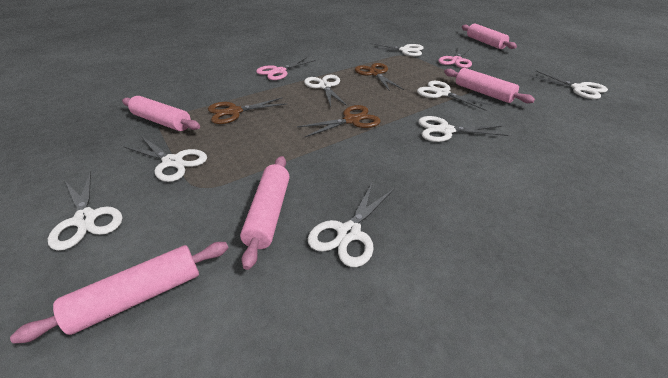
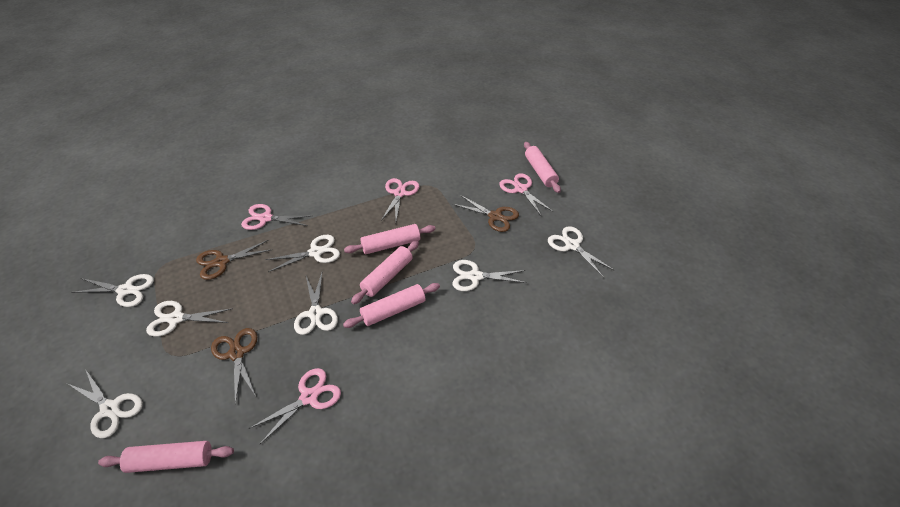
pink scissors: [256,58,316,80] [438,47,472,68] = 2 -> [241,204,310,230] [249,368,341,444] [381,178,419,221] [499,173,554,216] = 4
white scissors: [48,171,123,251] [123,136,207,182] [304,75,347,107] [308,182,395,267] [367,43,424,56] [417,81,493,111] [418,116,508,142] [529,71,608,99] = 8 -> [68,369,143,438] [72,274,154,307] [146,301,233,337] [265,235,340,272] [294,273,338,335] [453,260,527,291] [548,226,615,277] = 7

